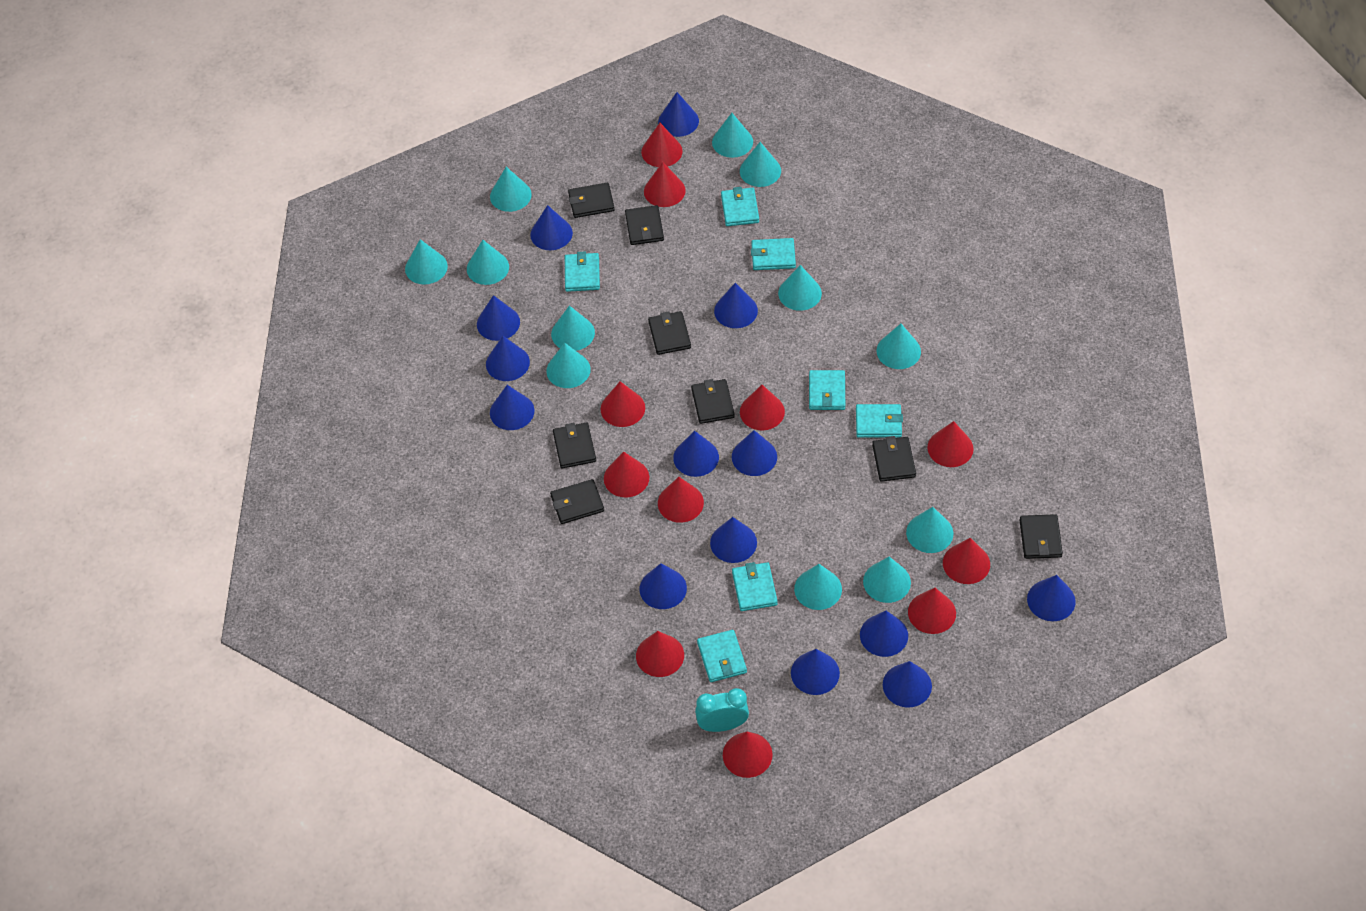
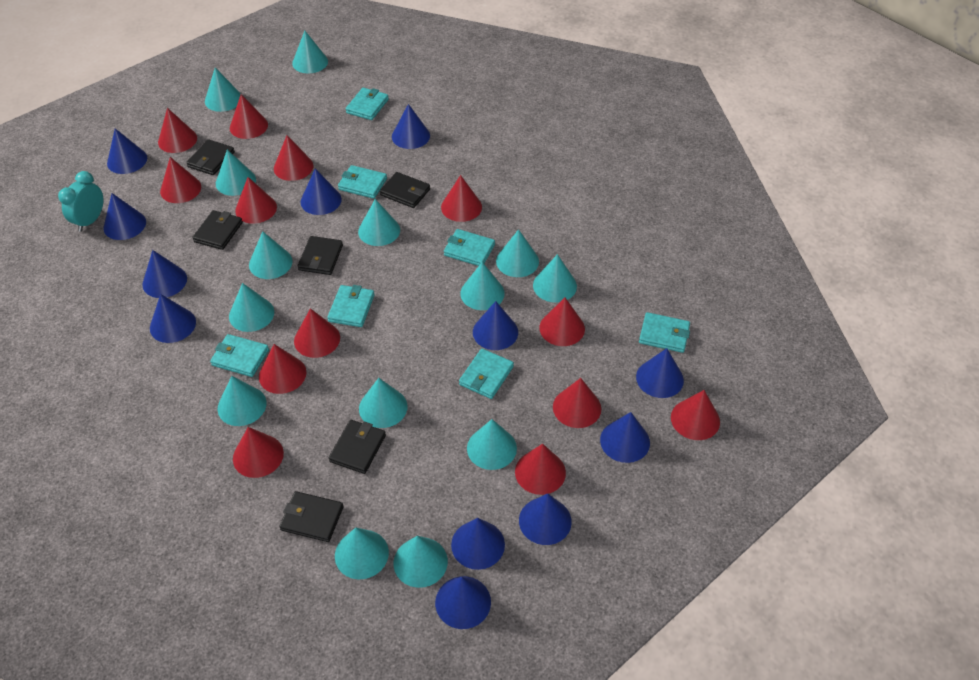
black wallet: [550,479,604,524] [553,422,596,468] [568,183,615,218] [625,205,664,245] [648,311,691,355] [691,379,735,424] [872,436,916,482] [1020,514,1063,559] = 8 -> [186,139,235,175] [192,210,243,250] [279,491,344,542] [298,236,343,275] [329,420,386,474] [380,172,430,208] = 6
blue cone: [477,295,520,341] [486,336,530,381] [490,385,534,430] [530,205,573,250] [640,563,687,609] [658,92,699,137] [673,431,719,477] [710,517,757,563] [714,283,758,328] [732,430,777,476] [791,649,840,695] [860,611,908,657] [883,661,932,708] [1027,575,1076,621] = 14 -> [103,193,146,240] [107,129,147,174] [142,250,187,298] [150,294,196,343] [301,169,342,215] [392,104,430,149] [435,576,491,629] [451,518,505,570] [473,301,518,350] [519,493,572,545] [600,412,650,463] [636,348,684,398] = 12
red cone: [601,381,645,427] [604,451,649,497] [636,631,684,677] [641,123,683,167] [644,162,686,207] [658,477,704,523] [723,732,773,778] [740,385,785,430] [908,588,956,634] [927,421,974,467] [943,538,990,584] = 11 -> [158,108,197,153] [160,157,201,203] [230,94,268,139] [233,427,284,478] [235,177,277,224] [259,344,306,394] [274,135,313,181] [294,308,340,358] [441,175,482,222] [515,444,566,495] [539,298,585,346] [553,378,601,428] [671,390,720,440] = 13
turquoise cone: [405,239,448,285] [467,240,509,285] [490,167,532,212] [546,343,591,388] [551,305,595,351] [712,113,753,158] [740,142,781,187] [778,265,822,311] [794,564,842,610] [863,557,911,603] [877,323,921,369] [906,507,953,553] = 12 -> [205,68,241,112] [216,150,256,196] [218,376,266,426] [229,283,274,332] [249,231,293,279] [292,31,328,73] [335,528,389,579] [358,199,400,246] [359,378,407,428] [393,536,448,588] [460,262,505,310] [467,419,517,470] [496,229,539,277] [533,254,577,303] = 14

